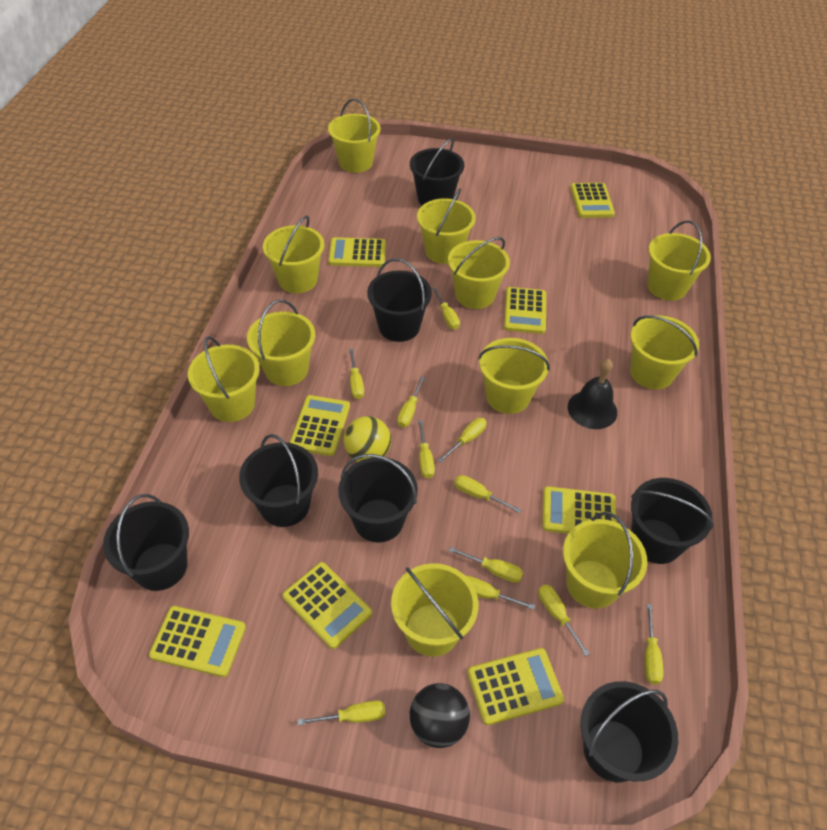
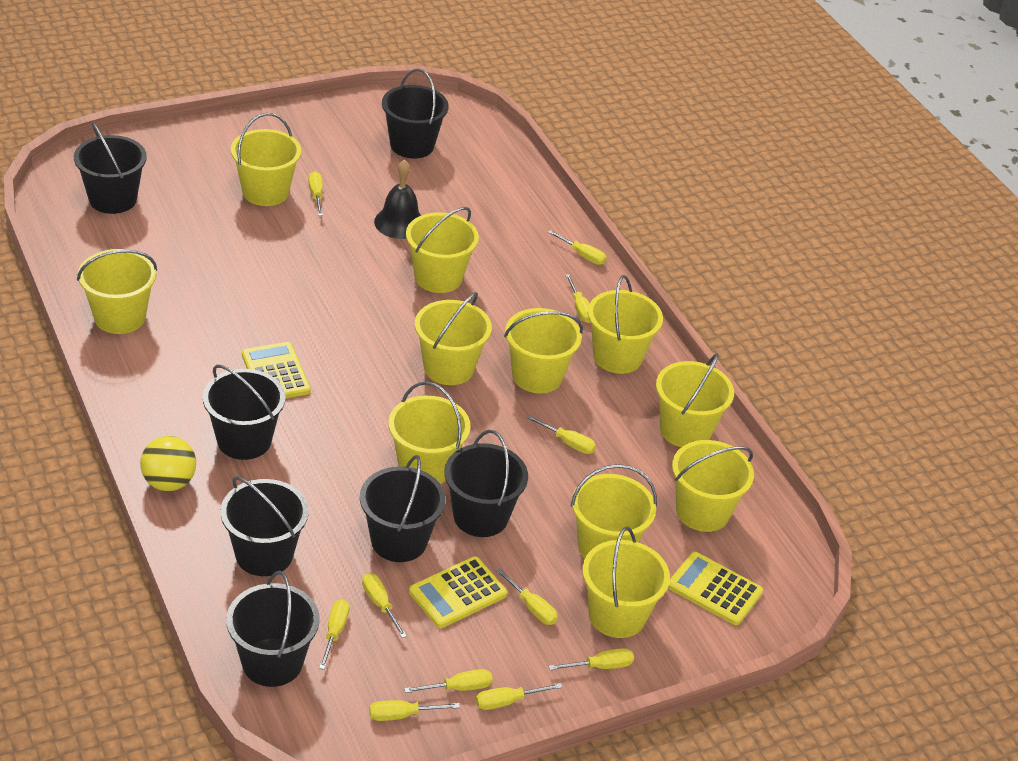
black ball: [410,683,470,748] = 1 -> none = 0
yellow calculator: [149,606,246,677] [282,562,372,649] [289,395,350,456] [328,237,386,267] [467,648,564,725] [504,287,546,334] [542,486,617,534] [570,183,615,218] = 8 -> [242,342,311,398] [409,556,507,628] [668,552,763,625] = 3

